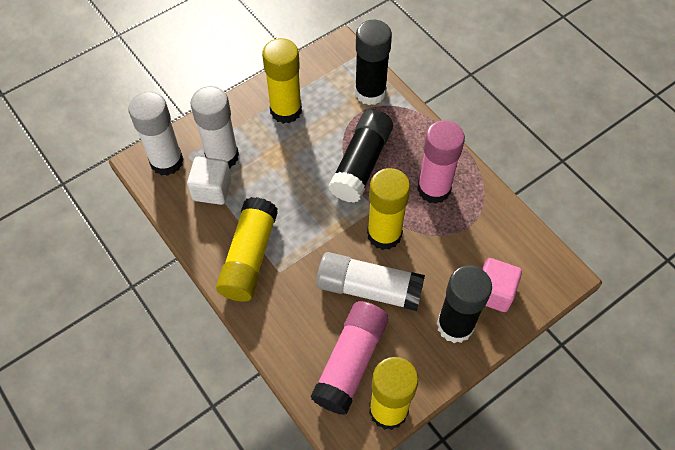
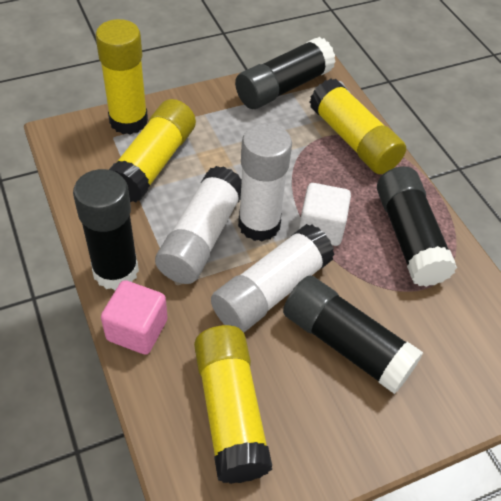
black glue stick: [329,109,393,203] [355,20,392,105] [437,266,492,343] = 3 -> [73,169,139,290] [235,37,336,109] [283,276,423,394] [377,166,457,287] = 4
pink glue stick: [310,301,389,415] [417,120,465,204] = 2 -> none = 0

